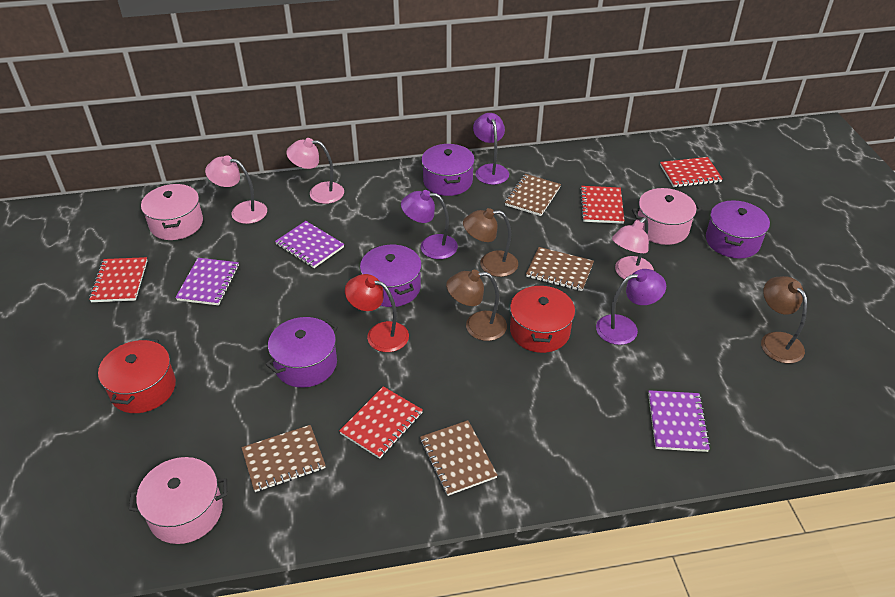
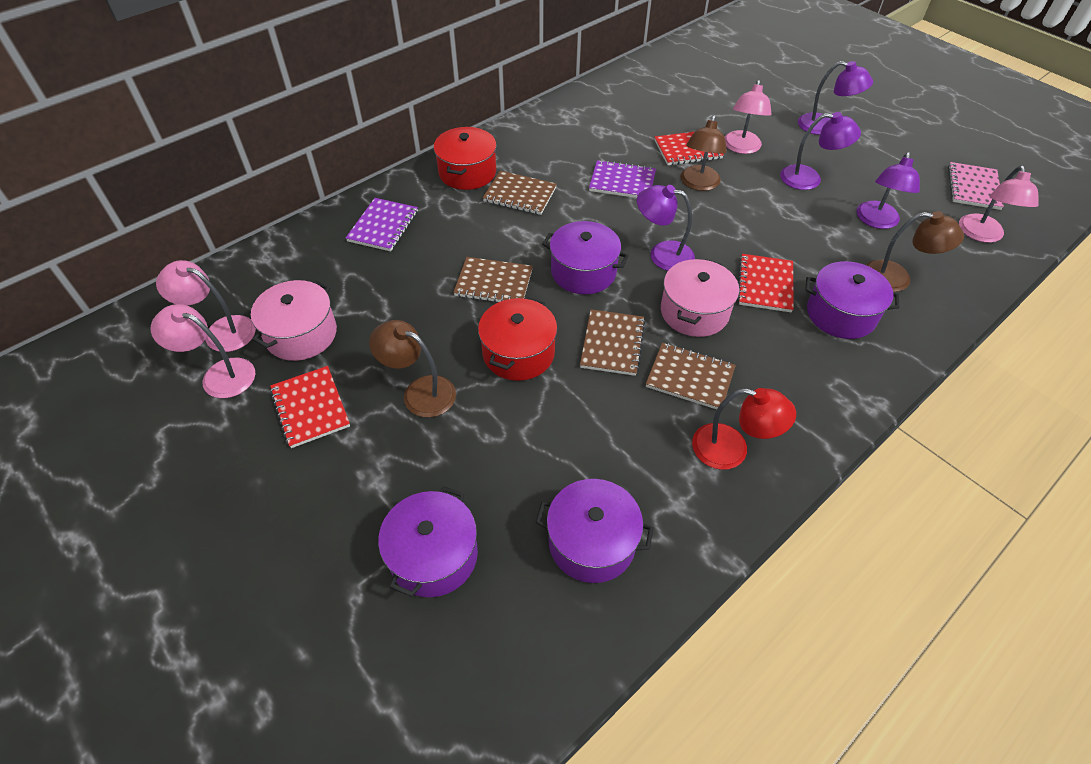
pink lamp: [205,155,267,224] [286,138,344,204] [612,217,654,280] = 3 -> [151,304,256,398] [156,260,256,352] [724,80,772,154] [959,166,1038,243] = 4
pink notebook: none = 0 -> [948,162,1004,210] = 1
pink pot: [129,457,227,544] [141,184,203,240] [632,188,702,245] = 3 -> [251,280,337,361] [661,259,739,337] = 2
purple lamp: [401,190,458,259] [473,113,509,185] [596,269,666,345] = 3 -> [637,185,695,271] [780,112,861,190] [798,61,873,135] [857,152,920,229] = 4
purple notebook: [175,258,239,305] [275,221,344,268] [648,390,711,452] = 3 -> [346,198,418,251] [589,160,656,198] = 2
red notebook: [89,257,148,302] [339,386,423,459] [580,186,624,224] [660,157,723,187] = 4 -> [270,366,350,448] [655,132,724,165] [737,254,794,312] = 3

